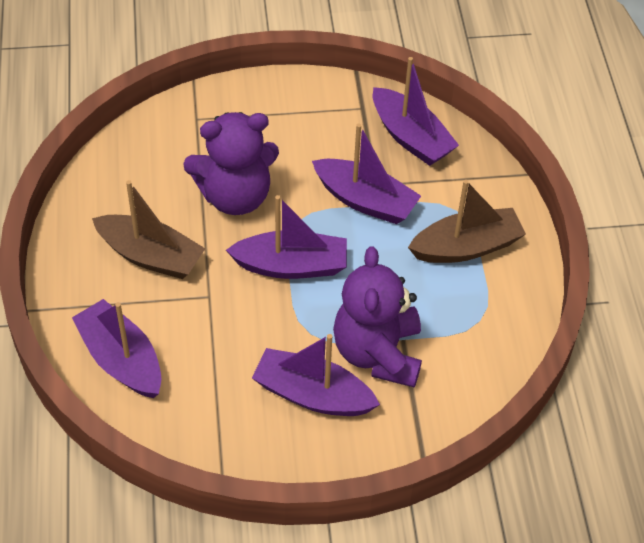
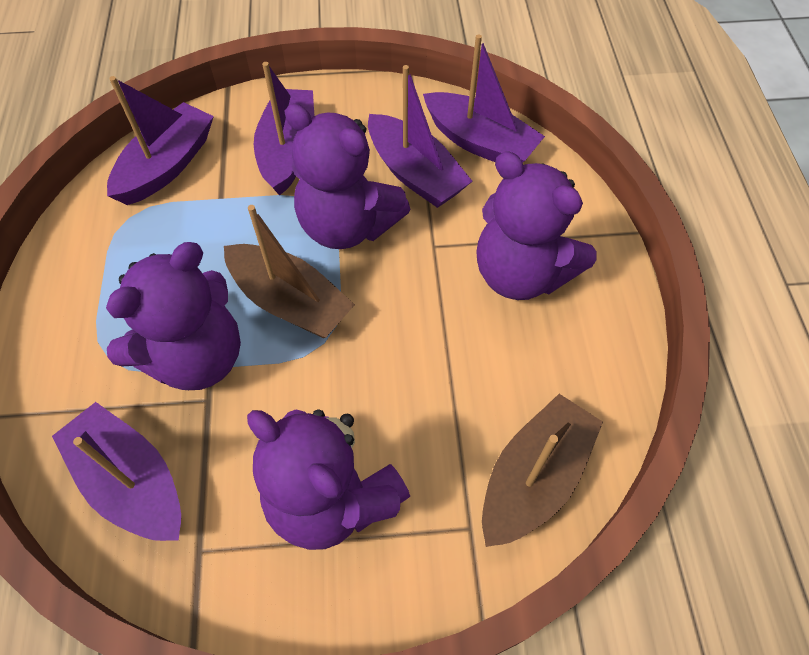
purple teddy bear: [183,112,279,215] [333,246,422,387] = 2 -> [106,242,241,390] [247,409,410,550] [284,103,410,249] [476,152,597,300] = 4

